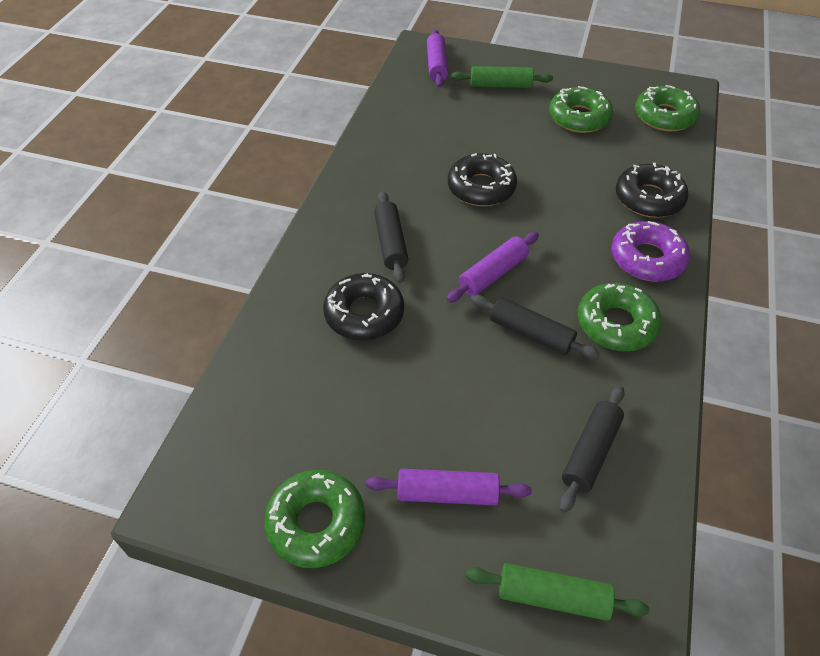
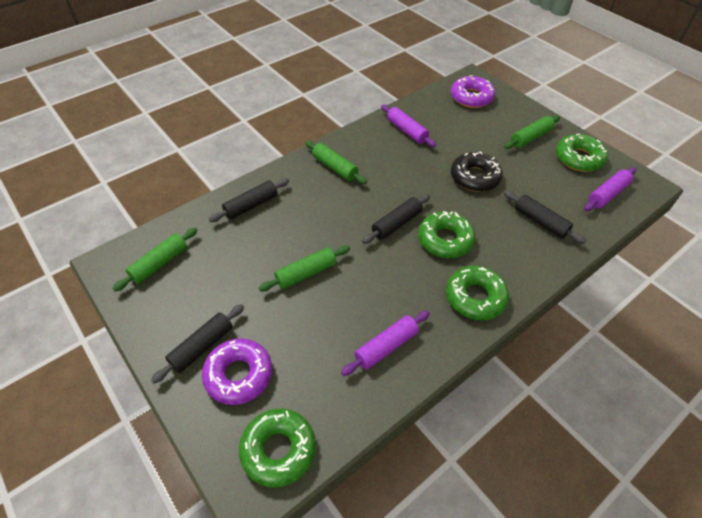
black donut: [323,273,404,340] [448,153,517,206] [616,162,688,218] = 3 -> [451,151,503,192] = 1
black rolling pin: [374,191,408,283] [470,295,600,359] [560,386,624,513] = 3 -> [151,304,244,384] [209,179,289,222] [362,194,430,244] [504,191,586,244] = 4
green rolling pin: [451,66,553,88] [465,563,649,621] = 2 -> [112,228,198,292] [259,246,350,291] [305,141,367,184] [504,115,560,149] = 4
purple donut: [611,221,690,282] = 1 -> [202,338,272,405] [451,75,495,108] = 2

